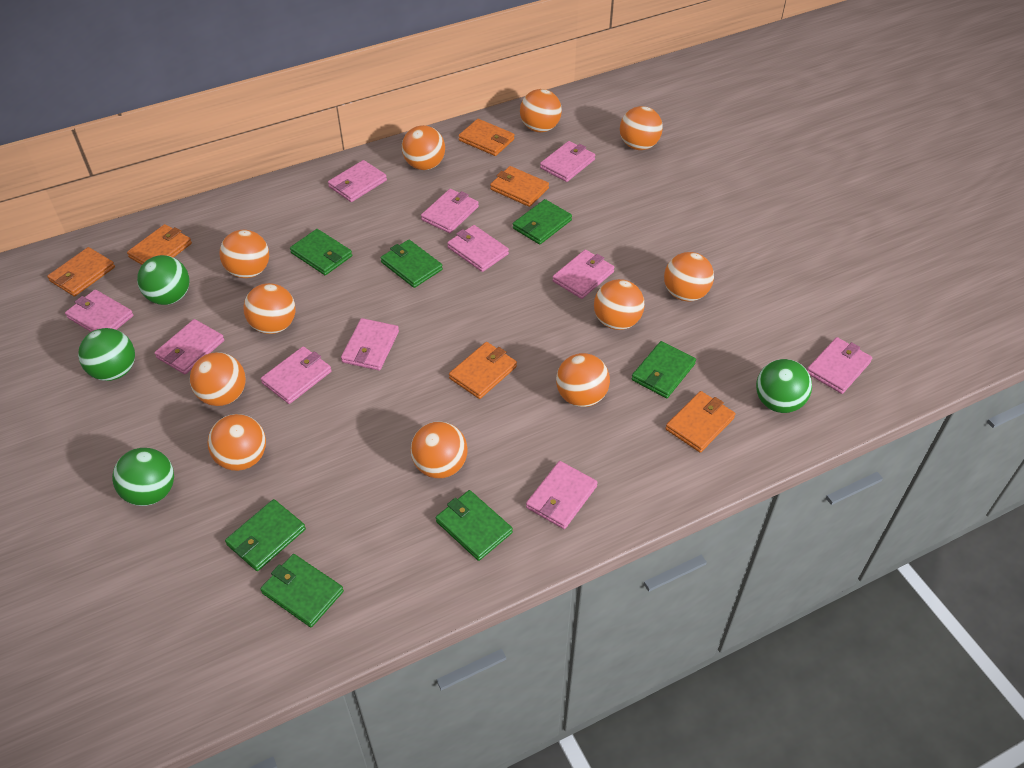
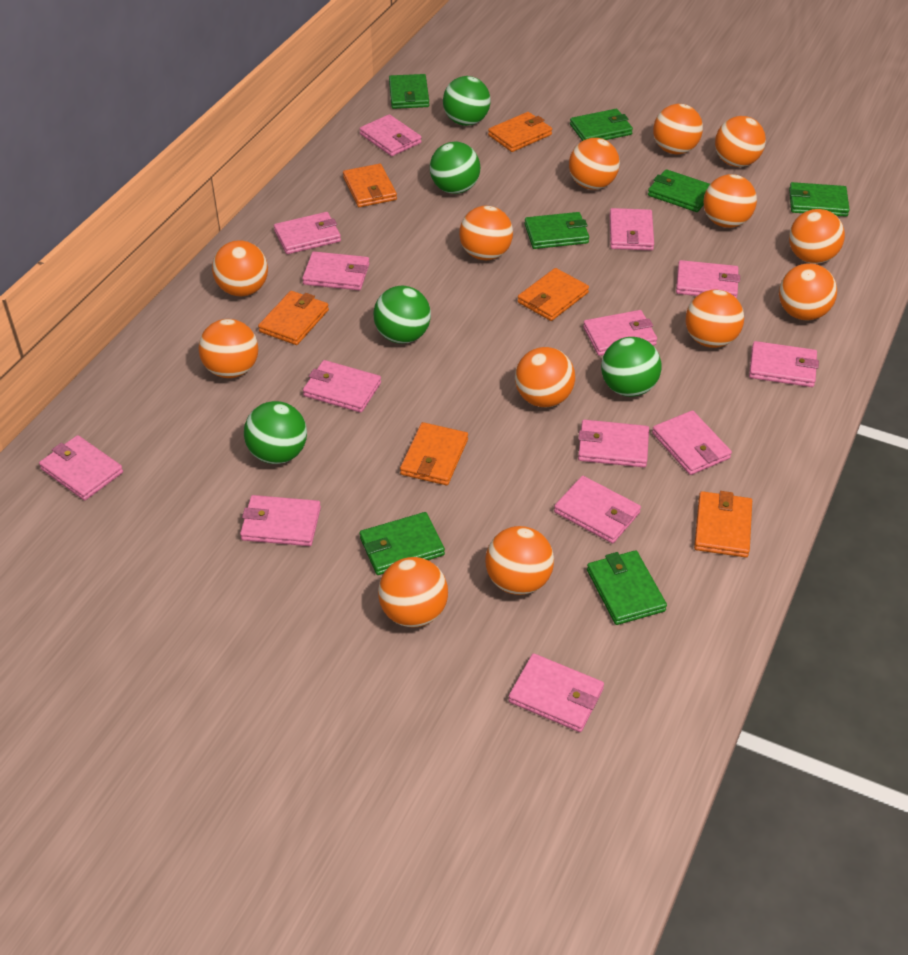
green ball: [78,328,135,381] [112,448,174,506] [137,255,189,305] [756,359,812,413] = 4 -> [244,401,307,464] [373,286,431,344] [430,142,480,194] [443,76,491,126] [601,337,662,397] = 5
orange ball: [190,352,246,406] [207,414,266,471] [219,230,269,278] [243,283,295,334] [402,125,445,170] [410,421,468,478] [520,89,562,132] [556,353,610,407] [594,279,645,330] [620,106,663,150] [664,252,714,301] = 11 -> [199,319,258,378] [212,240,268,296] [378,557,448,627] [459,206,513,260] [485,526,554,595] [515,347,575,407] [569,138,620,190] [653,104,703,154] [686,290,744,348] [703,174,757,228] [715,116,766,167] [779,263,837,320] [789,209,845,264] = 13
pink wallet: [65,290,134,332] [154,319,224,374] [261,346,332,404] [328,160,387,202] [341,318,399,371] [421,189,479,233] [447,225,509,272] [526,461,598,529] [540,141,595,182] [552,250,615,299] [807,337,872,394] = 11 -> [39,435,123,501] [240,495,321,546] [274,212,341,254] [302,251,370,290] [303,360,381,413] [360,114,422,156] [508,653,604,732] [554,476,641,544] [578,420,649,467] [583,310,657,356] [610,208,654,251] [652,410,732,475] [676,260,740,298] [749,341,819,387] = 14

